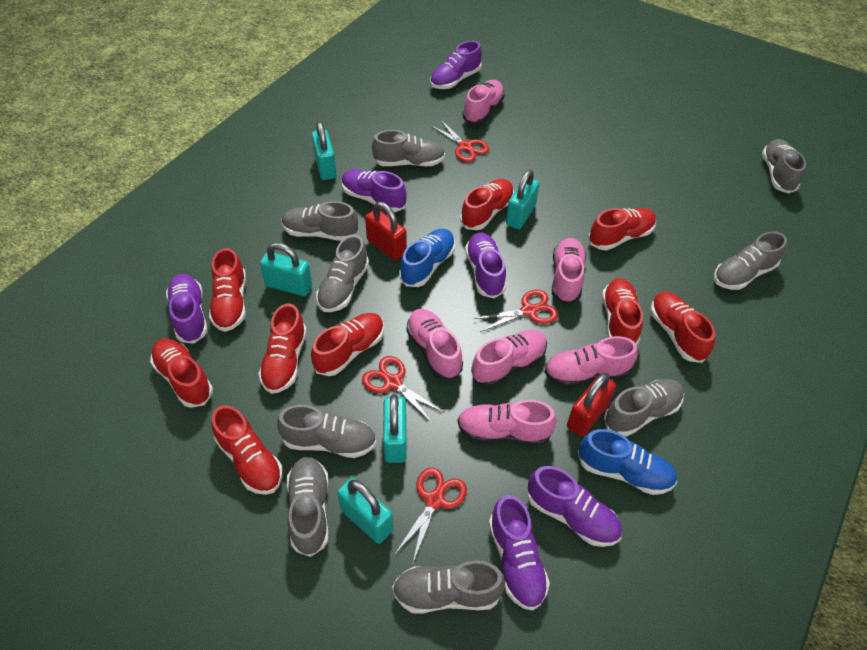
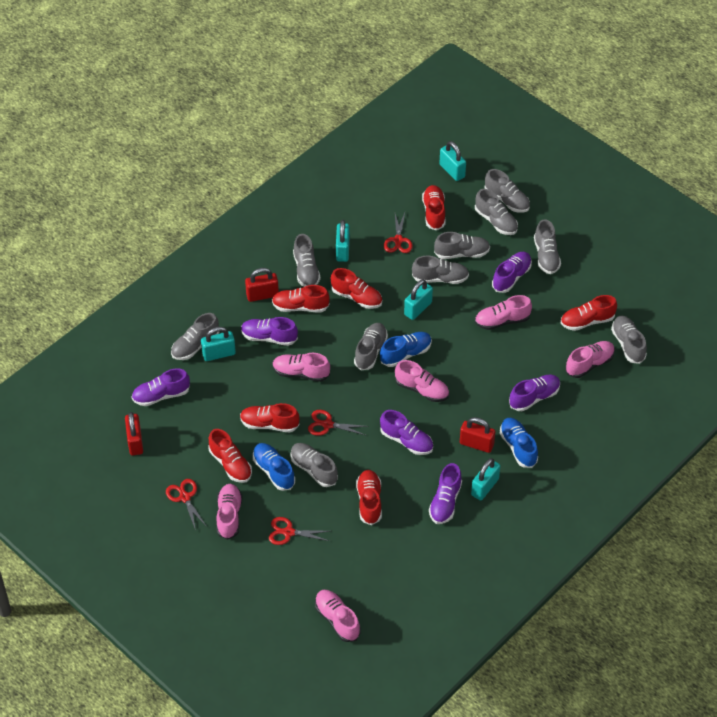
blue shoe: [399,228,455,287] [578,429,677,495] = 2 -> [253,443,295,491] [380,332,432,367] [500,418,538,468] = 3
grey shoe: [277,405,377,458] [282,201,358,241] [287,457,329,557] [316,235,369,312] [372,130,445,166] [392,561,505,614] [604,379,684,437] [714,231,787,290] [762,139,806,193] = 9 -> [171,313,219,360] [290,443,338,487] [293,234,320,287] [354,323,388,370] [412,255,469,284] [434,232,490,259] [475,189,518,235] [484,169,530,213] [534,219,561,274] [611,316,647,364] = 10
red padlock: [365,202,407,260] [567,373,616,437] = 2 -> [125,412,143,455] [245,268,279,302] [460,417,495,453] = 3
red shoe: [150,339,213,408] [209,248,246,332] [211,405,283,495] [258,303,307,394] [311,313,384,376] [460,179,514,230] [589,208,656,250] [602,278,643,345] [650,292,715,363] = 9 -> [209,429,252,483] [240,403,299,432] [272,285,330,312] [331,268,382,309] [356,470,382,525] [422,185,445,230] [560,295,617,331] = 7

